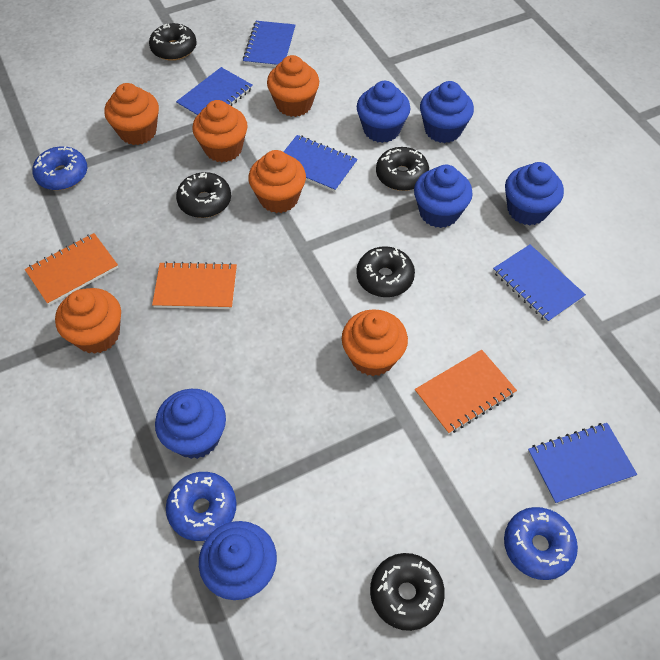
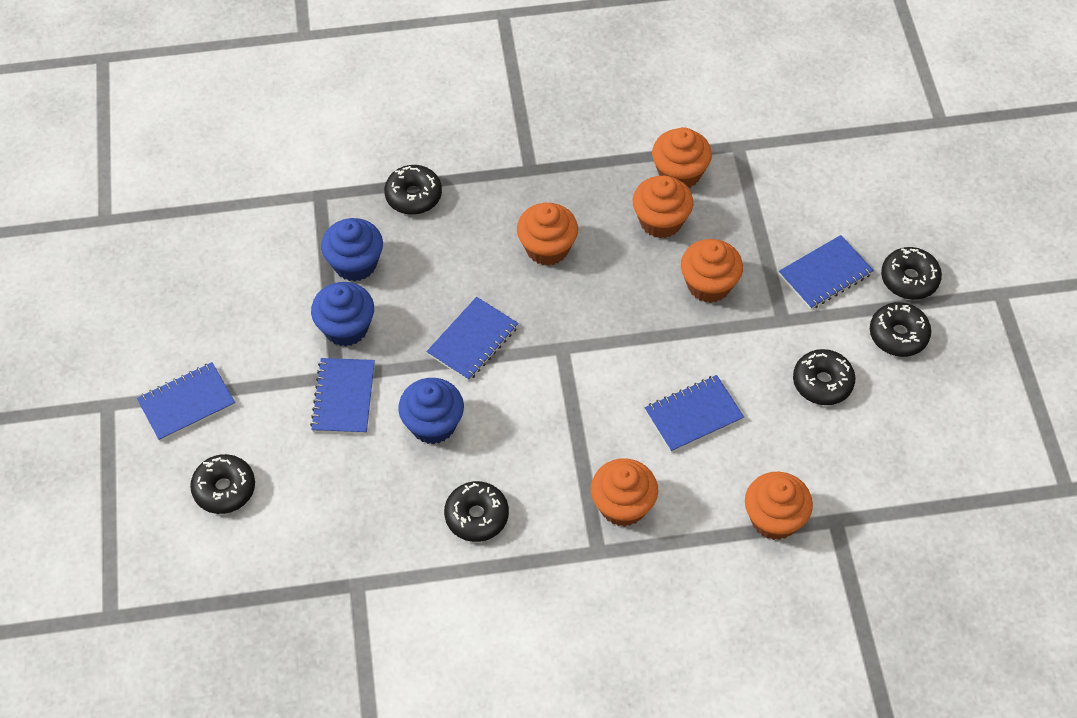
black donut: [149,23,196,61] [176,172,231,218] [356,246,415,297] [370,553,445,631] [376,147,429,191] = 5 -> [190,454,255,514] [384,165,442,215] [444,481,509,542] [793,349,855,405] [870,302,931,357] [881,247,942,300] = 6
blue cupcake: [155,389,226,459] [199,521,277,600] [357,81,410,143] [414,165,473,228] [420,81,474,143] [505,162,564,225] = 6 -> [311,282,374,347] [321,218,383,282] [398,378,464,444] = 3
blue donut: [32,146,87,190] [166,472,237,541] [504,507,578,580] = 3 -> none = 0
orange notebook: [25,233,118,305] [152,261,237,309] [415,350,517,434] = 3 -> none = 0

